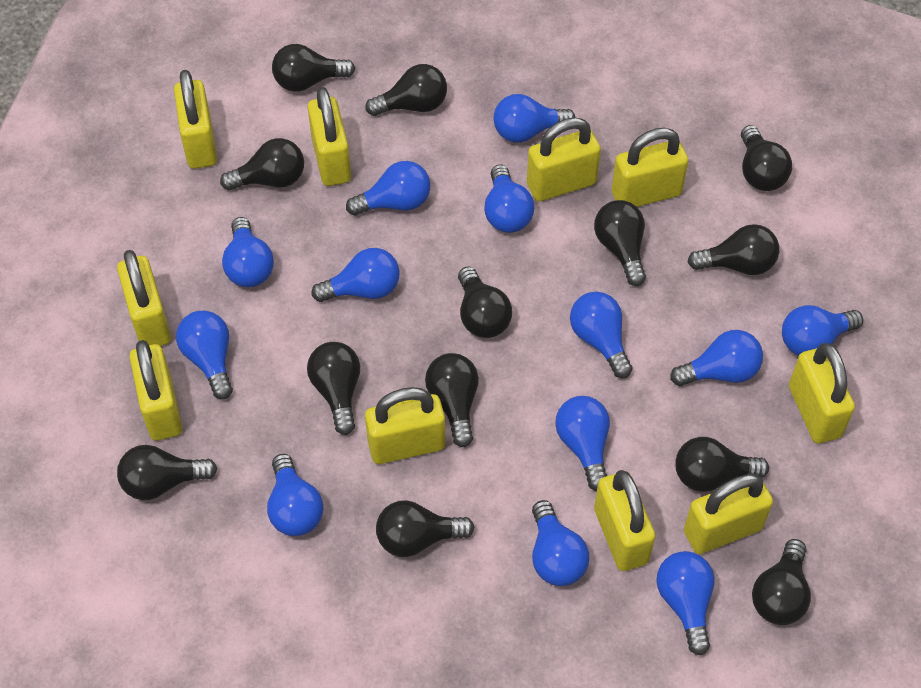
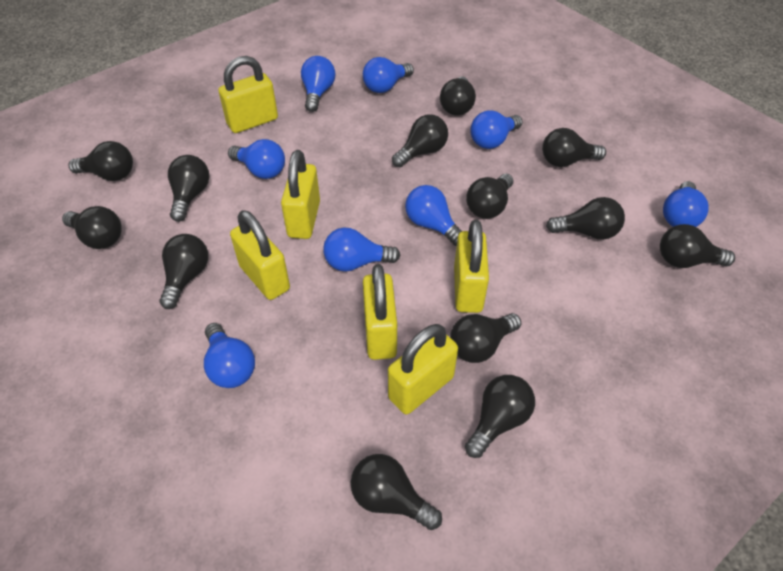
blue light bulb: [176,311,233,399] [222,217,274,287] [267,454,323,536] [312,248,400,302] [346,161,430,216] [484,165,535,233] [494,94,575,143] [532,500,589,586] [555,396,610,491] [570,292,633,378] [656,551,714,655] [670,330,763,386] [782,305,863,356] = 13 -> [204,323,255,388] [228,139,285,179] [301,56,335,112] [323,227,400,272] [363,57,414,93] [405,185,462,246] [470,110,523,149] [663,181,709,227] = 8
yellow padlock: [117,250,171,346] [129,340,182,441] [174,70,217,169] [308,87,351,186] [365,387,445,464] [527,117,601,201] [594,470,655,571] [611,128,688,207] [684,474,773,554] [789,343,855,443] = 10 -> [218,56,278,133] [230,210,290,300] [281,150,320,239] [363,264,397,360] [388,324,458,414] [454,220,489,313] = 6

